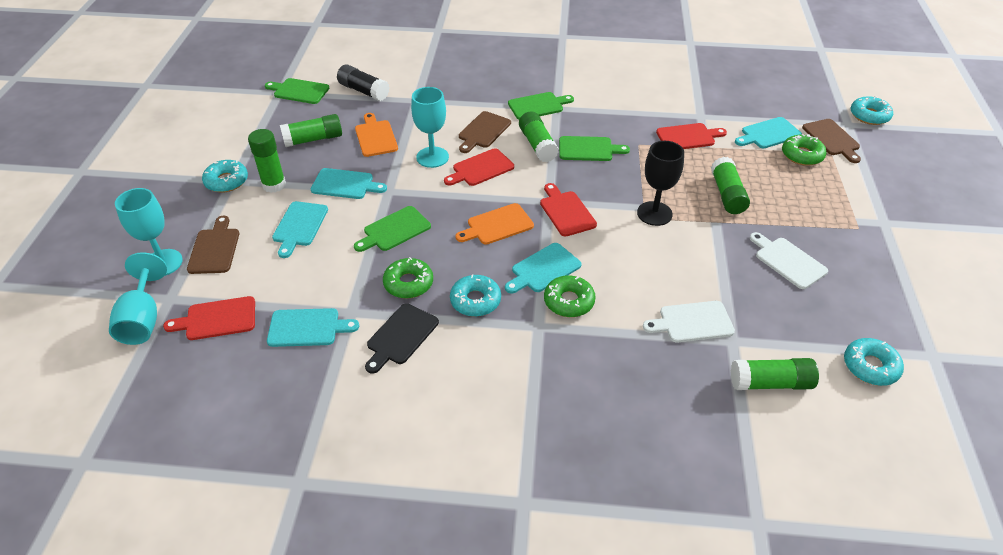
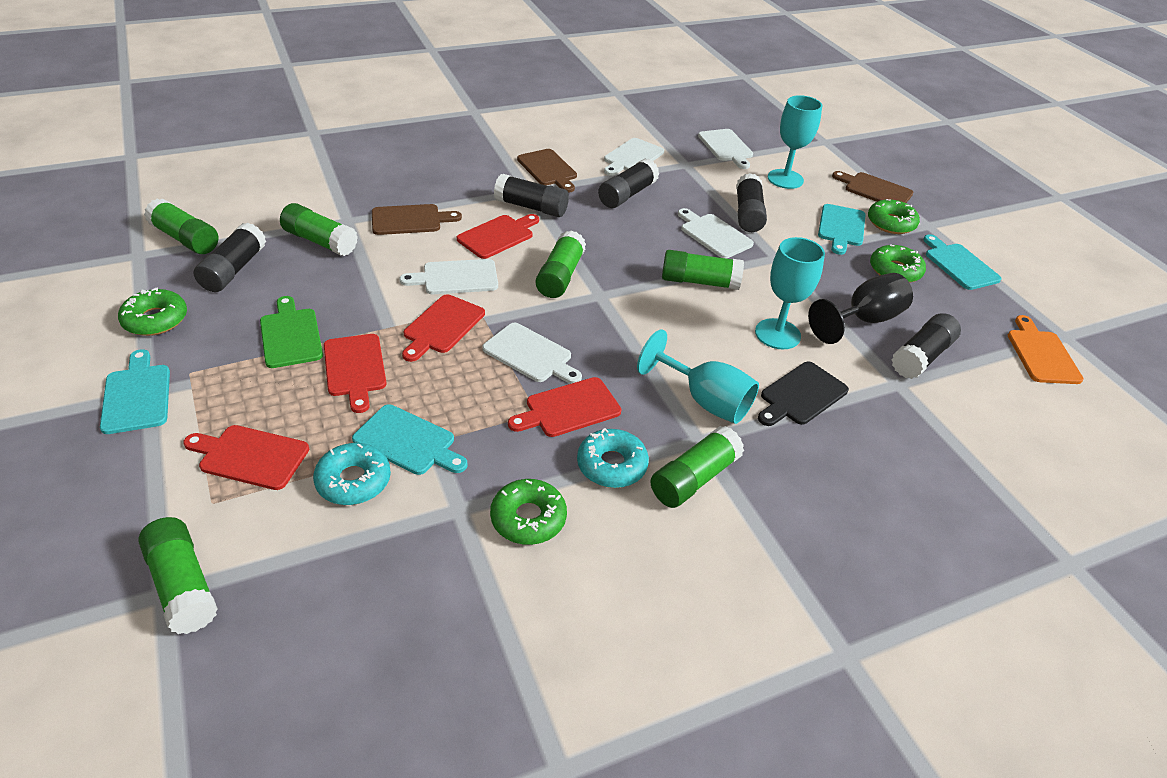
black glue stick: [337,64,389,101] = 1 -> [194,223,266,292] [494,174,569,217] [598,159,659,208] [736,173,767,232] [891,313,961,379] = 5
green cutting board: [265,78,329,104] [354,206,431,252] [508,92,574,120] [559,136,630,161] = 4 -> [260,296,323,368] = 1
green donut: [383,257,433,299] [544,275,596,317] [782,134,827,166] = 3 -> [118,287,187,336] [490,479,567,545] [868,199,920,234] [870,244,926,283] = 4
green glue stick: [248,129,286,193] [280,114,342,147] [519,111,559,162] [711,157,750,214] [731,358,819,390] = 5 -> [138,517,218,634] [144,198,218,254] [280,203,358,256] [536,230,586,298] [650,426,744,508] [662,250,744,290] = 6
orange cutting board: [355,113,398,157] [456,203,534,245] = 2 -> [1008,315,1084,384] = 1
red cutting board: [163,296,255,340] [444,148,514,186] [540,183,597,237] [656,123,727,149] = 4 -> [183,425,309,490] [324,334,387,413] [402,294,485,362] [457,214,539,259] [508,377,621,437] = 5
turquoise cutting board: [267,308,359,347] [272,201,328,258] [311,168,387,199] [505,243,582,294] [735,117,802,148] = 5 -> [100,349,170,434] [352,404,467,475] [818,204,866,255] [923,234,1002,290] = 4
turquoise donut: [202,160,248,192] [450,275,501,317] [844,338,904,386] [851,96,893,125] = 4 -> [313,443,391,505] [577,428,649,488] = 2
white cutting board: [643,301,735,342] [750,232,828,289] = 2 -> [399,259,498,294] [482,323,582,384] [604,138,664,176] [678,208,754,259] [698,129,753,169] = 5

